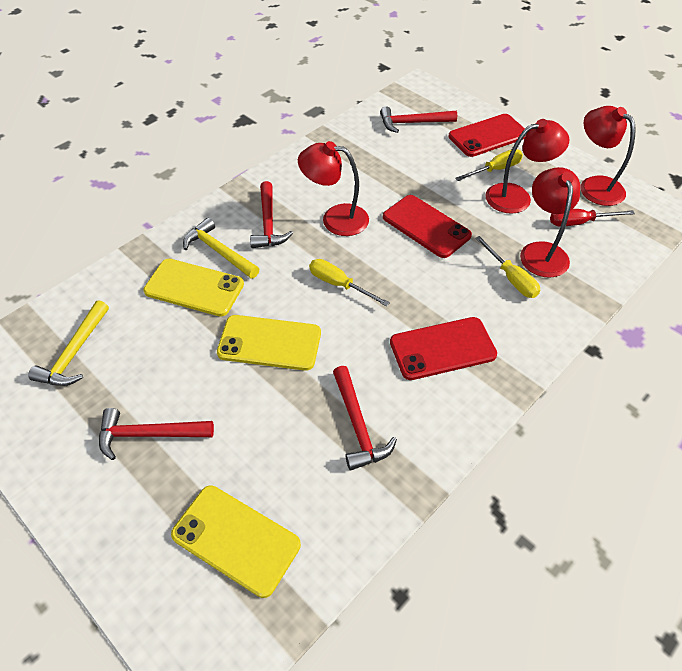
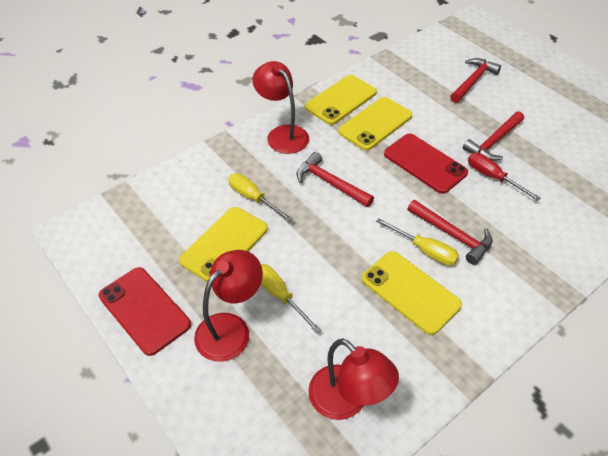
red lamp: [298,141,369,236] [485,119,570,214] [520,167,580,278] [580,106,636,206] = 4 -> [194,250,263,362] [253,61,309,154] [308,338,399,420] = 3
red phone: [383,195,472,258] [390,317,497,380] [448,114,526,157] = 3 -> [99,267,191,356] [384,134,468,194] = 2
yellow hammer: [28,300,109,386] [183,218,259,279] = 2 -> none = 0
yellow phone: [143,259,244,317] [171,485,301,598] [217,315,321,371] = 3 -> [179,207,268,282] [305,75,377,125] [338,97,412,150] [362,251,462,335] = 4

